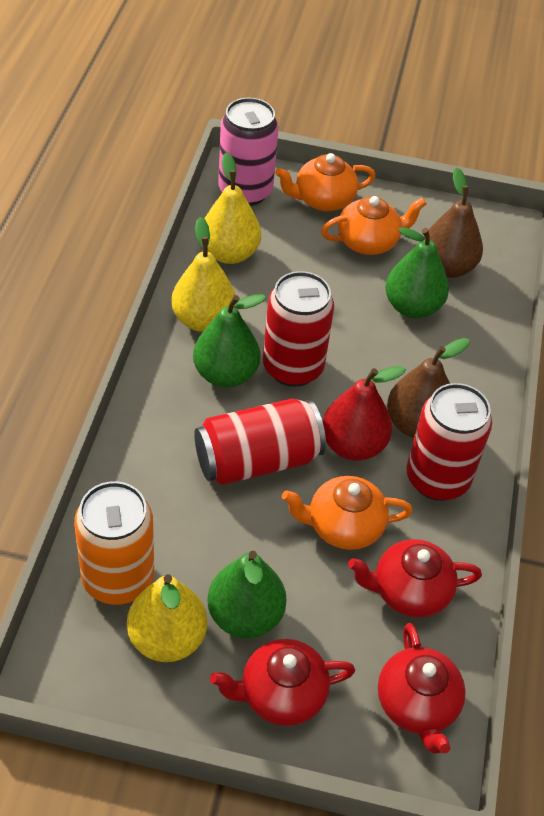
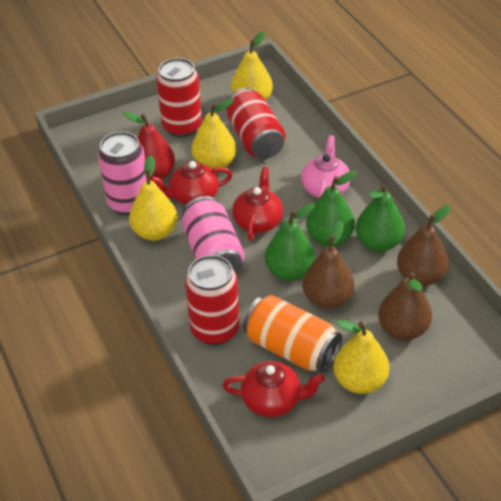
brown pear: [387,338,470,438] [424,168,483,278] = 2 -> [303,221,354,309] [378,272,432,340] [397,205,451,286] = 3
orange teapot: [275,153,375,211] [282,476,413,550] [321,196,427,255] = 3 -> none = 0
pink can: [218,98,279,206] = 1 -> [98,131,147,215] [182,196,245,273] = 2
pink teapot: none = 0 -> [301,135,350,198] = 1
yellow pear: [127,574,207,662] [171,217,235,332] [204,152,261,264] = 3 -> [129,155,177,241] [191,99,236,169] [231,31,273,100] [333,320,389,394] = 4

